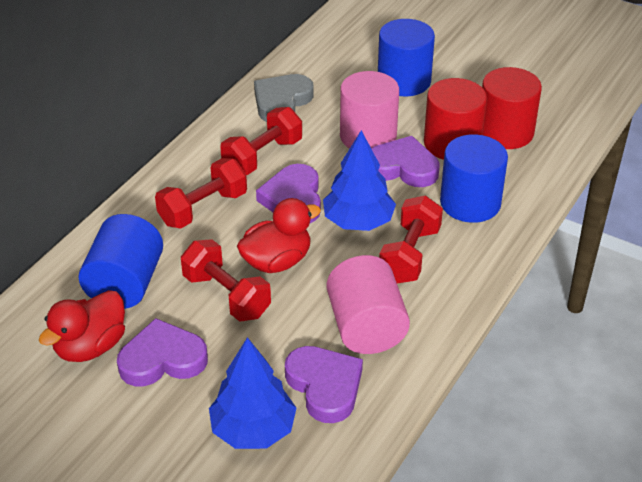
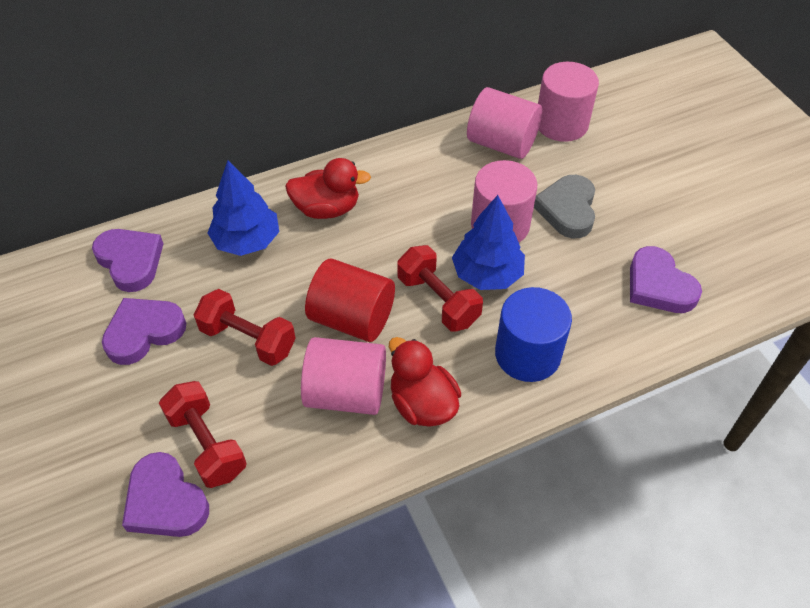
blue cylinder: [79,214,163,309] [378,19,435,96] [440,134,508,223] = 3 -> [495,287,572,382] = 1
pink cylinder: [327,255,410,354] [340,71,399,149] = 2 -> [301,337,386,415] [467,87,542,159] [471,160,537,243] [538,62,599,142] = 4
red cylinder: [424,78,487,160] [482,67,542,149] = 2 -> [305,259,395,342] = 1
red dumbbell: [155,158,247,228] [181,239,271,322] [220,107,302,175] [379,196,443,283] = 4 -> [159,381,247,488] [194,289,296,366] [397,245,483,332] = 3

